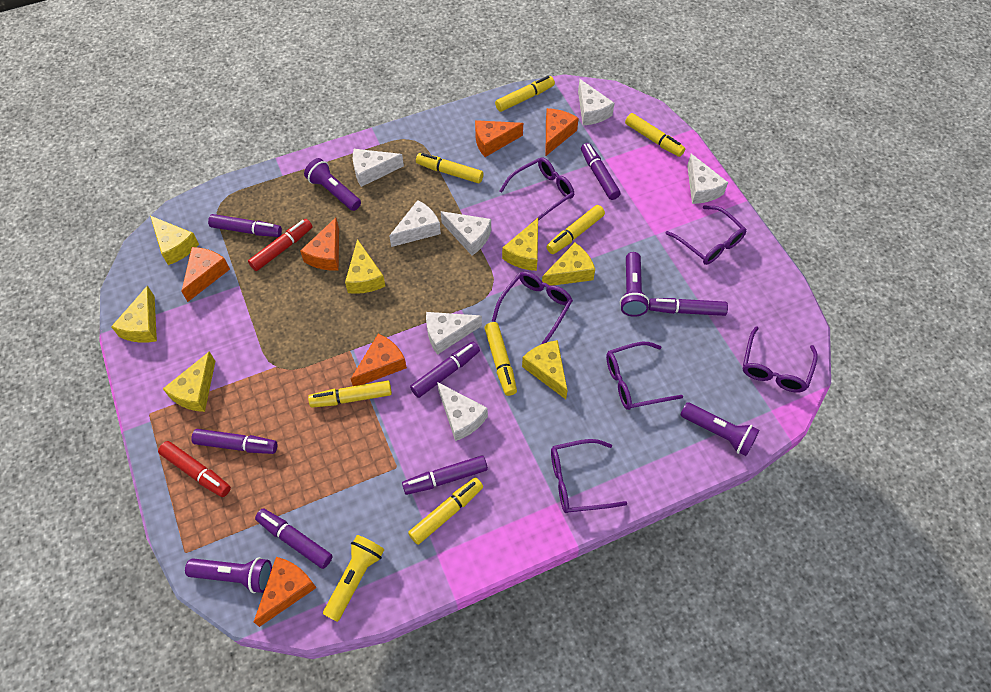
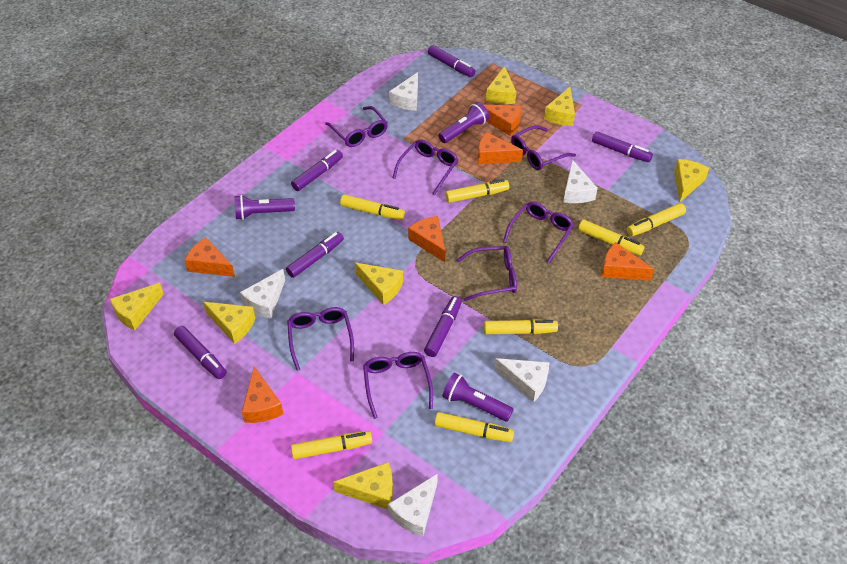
purple flashlight: [185,557,272,593] [304,158,361,211] [620,252,649,317] [681,403,759,456] = 4 -> [234,195,295,220] [438,102,489,143] [442,373,514,422] = 3
purple glasses: [492,272,573,344] [500,157,574,224] [551,439,627,513] [606,342,683,410] [665,206,747,265] [743,326,818,393] = 6 -> [287,307,354,371] [325,106,388,147] [363,352,433,419] [392,139,458,195] [456,246,517,301] [503,201,574,263] [511,125,576,170] = 7
purple marker: [191,429,277,454] [208,214,282,237] [255,508,333,569] [402,455,488,495] [410,342,480,398] [581,143,621,200] [649,298,728,316] = 7 -> [174,326,227,379] [286,232,344,278] [291,150,343,191] [424,296,462,357] [428,45,475,77] [592,131,653,162] = 6
red marker: [158,441,231,497] [248,219,313,271] = 2 -> none = 0
white cheese: [353,149,404,187] [389,200,441,247] [426,312,482,355] [437,382,488,441] [441,211,491,255] [578,79,614,125] [687,154,728,204] = 7 -> [240,269,285,319] [388,474,438,536] [389,72,418,111] [494,358,549,402] [563,160,598,203] = 5
yellow flashlight: [323,535,385,622] = 1 -> none = 0

